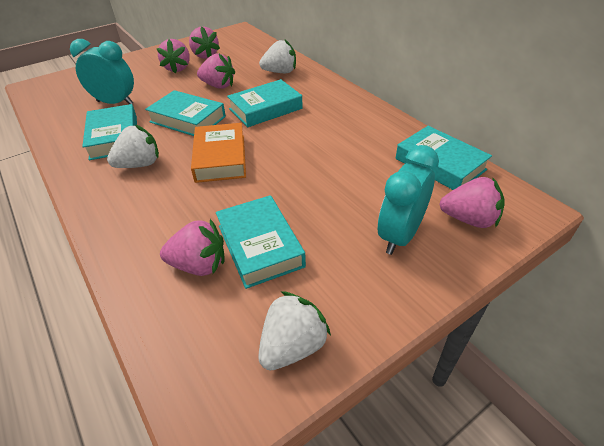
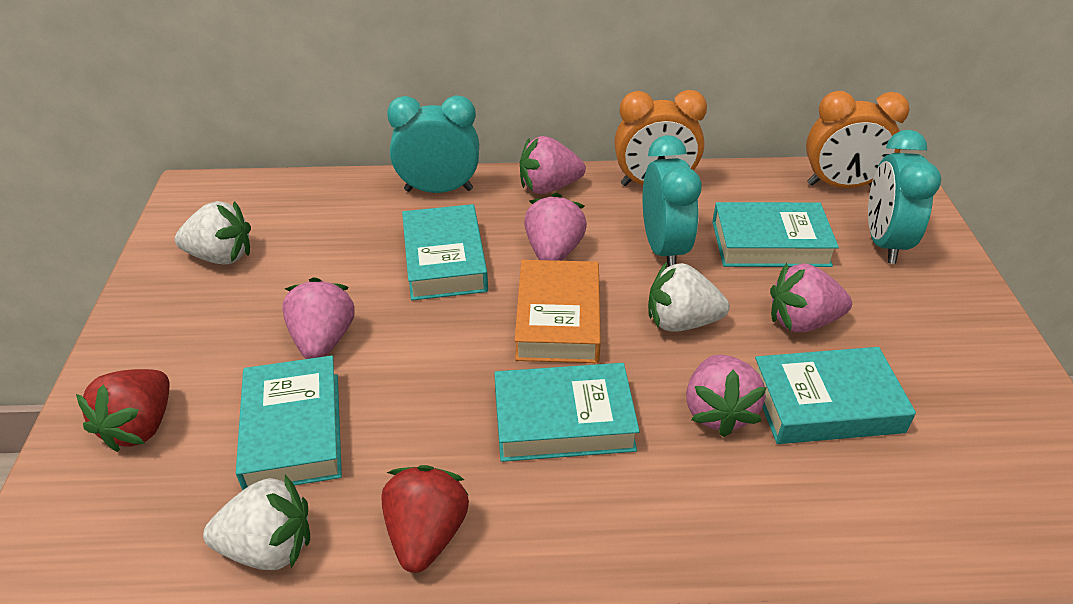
orange clock: none = 0 -> [614,90,707,186] [806,91,910,188] = 2
red strawberry: none = 0 -> [76,369,169,452] [381,465,469,573] = 2
turquoise clock: [70,39,134,104] [378,145,439,255] = 2 -> [387,95,479,193] [643,135,702,267] [868,130,941,264] = 3

